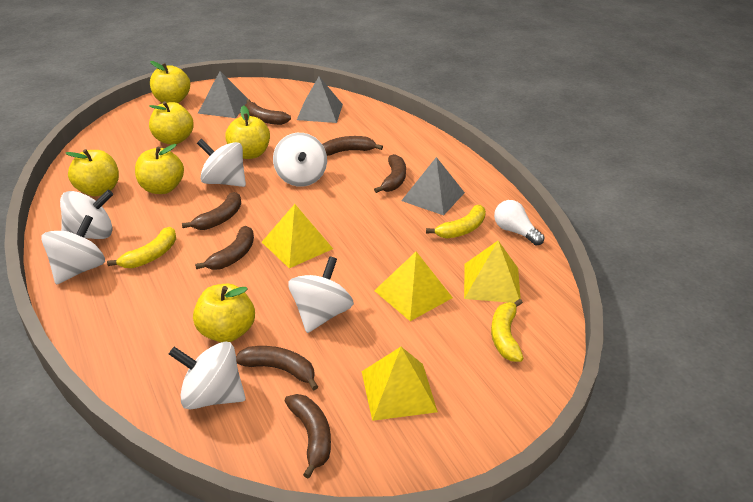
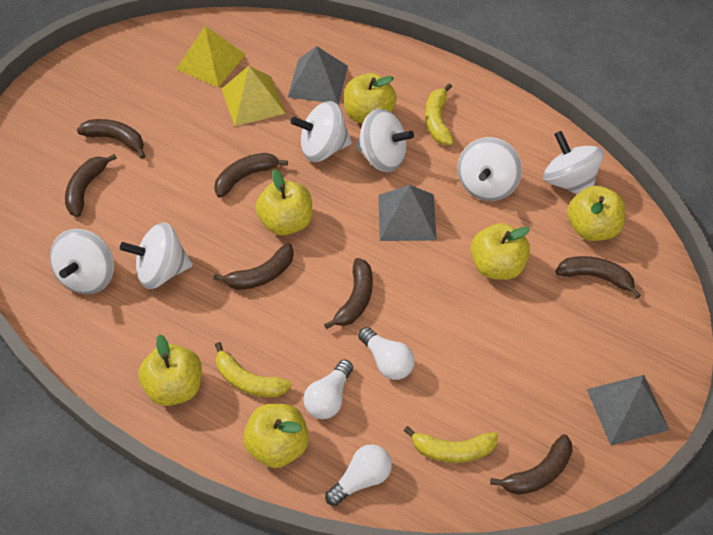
white light bulb: [494,200,544,246] = 1 -> [303,360,353,419] [325,444,392,506] [358,327,415,380] = 3
yellow pyramid: [262,204,333,268] [361,347,438,421] [374,252,453,321] [464,241,521,303] = 4 -> [176,26,246,88] [221,66,285,126] = 2

